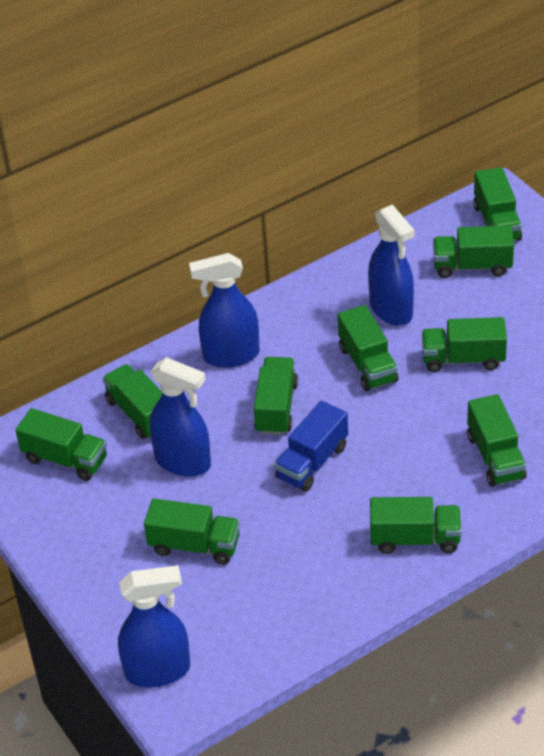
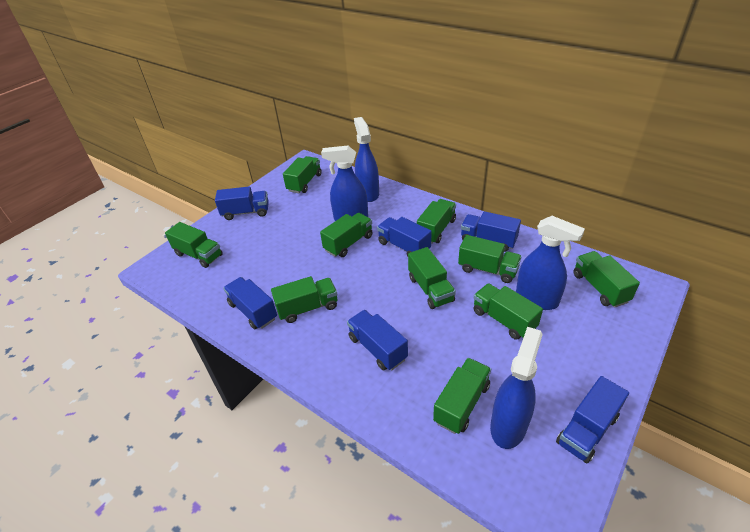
blue truck: [274,401,348,492] = 1 -> [215,186,269,220] [223,277,277,329] [347,310,408,371] [377,217,432,256] [461,211,521,252] [556,376,629,464] = 6

